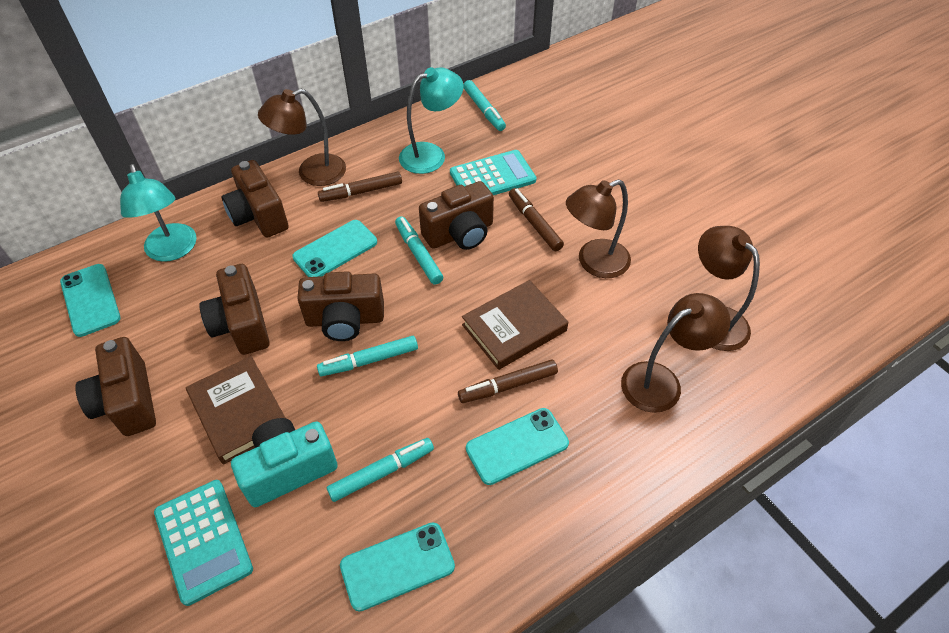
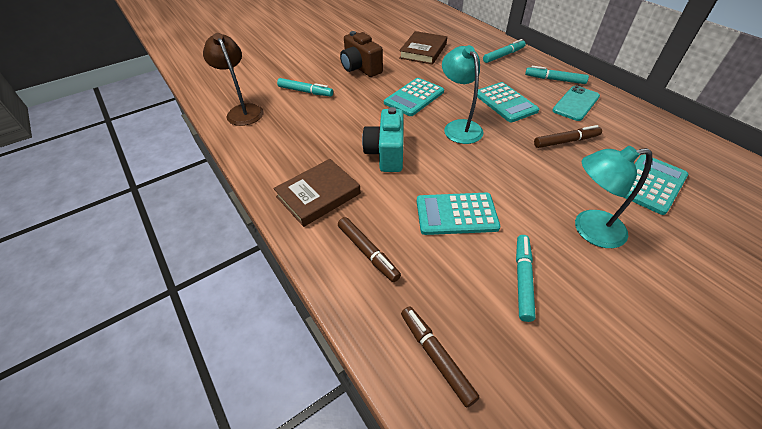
brown camera: [75,337,156,436] [199,264,270,355] [222,160,289,237] [297,271,384,341] [419,181,494,250] = 5 -> [340,31,383,77] = 1
brown lamp: [258,89,346,186] [566,179,631,278] [621,293,731,413] [698,226,760,351] = 4 -> [203,33,264,126] = 1
turquoise calculator: [154,480,253,606] [450,150,537,195] = 2 -> [384,78,444,116] [417,193,500,235] [477,82,539,123] [623,155,688,215] = 4
turquoise phone: [60,264,121,337] [292,220,377,277] [340,522,455,612] [466,408,569,485] = 4 -> [552,86,600,121] = 1

